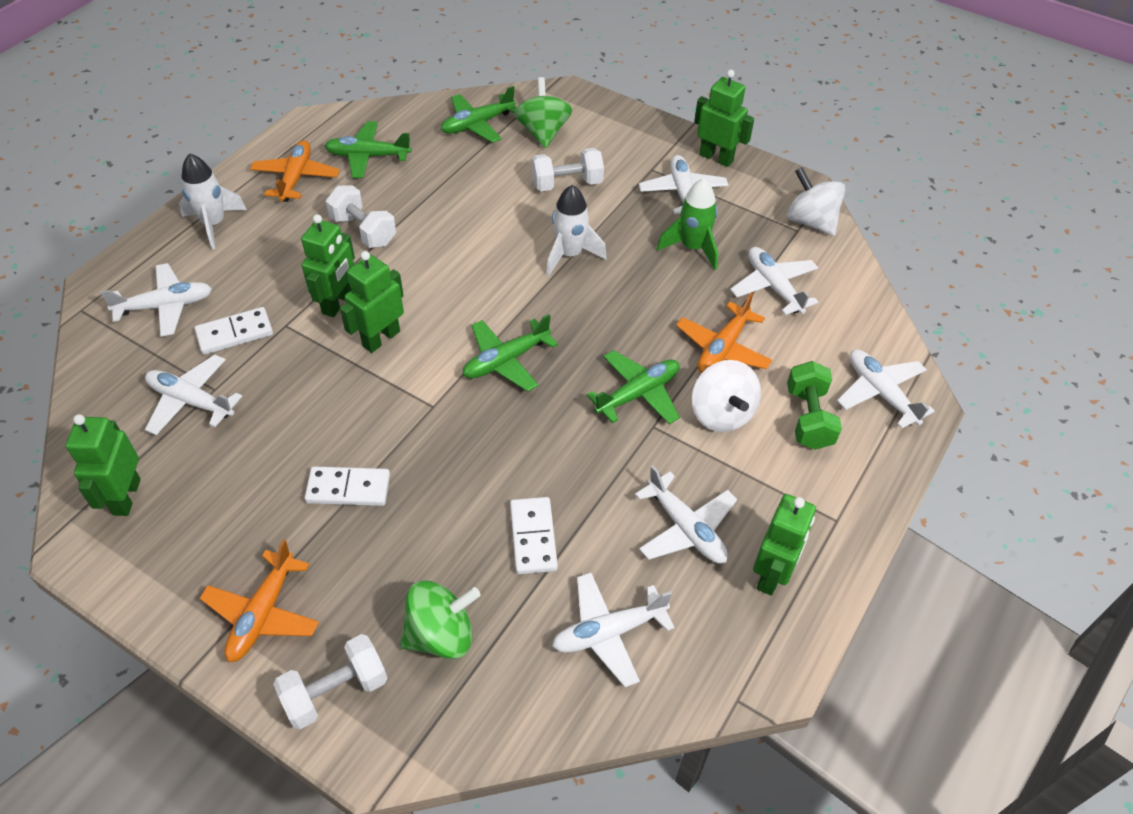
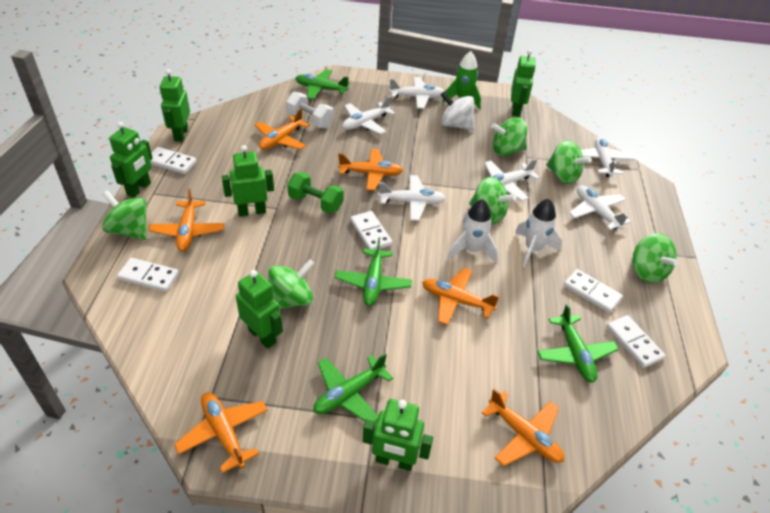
green robot: [66,414,141,516] [301,214,355,317] [340,251,404,353] [694,70,754,167] [753,494,816,596] = 5 -> [109,122,153,198] [160,69,190,142] [222,145,274,217] [236,270,283,349] [363,399,433,471] [511,50,536,117] = 6
green spinning top: [400,580,481,659] [514,77,572,149] = 2 -> [102,190,147,240] [269,259,314,309] [469,177,516,224] [491,117,527,156] [546,140,592,184] [633,233,679,283] = 6
orange plane: [200,539,319,662] [250,140,340,202] [676,292,772,373] = 3 -> [149,188,224,251] [174,392,268,473] [255,108,310,150] [338,149,403,191] [422,268,500,325] [482,389,564,466] = 6
white domino: [195,307,273,355] [305,466,390,506] [510,497,558,574] = 3 -> [117,258,179,292] [150,147,197,174] [350,211,392,250] [564,269,623,313] [606,315,665,368] = 5
white dumbbell: [273,634,387,729] [326,185,396,248] [531,148,604,191] = 3 -> [286,92,334,128] = 1
white plane: [100,263,212,337] [145,355,242,435] [552,573,675,687] [635,465,737,564] [639,155,728,214] [730,247,818,315] [837,349,935,429] = 7 -> [343,96,395,134] [378,175,446,221] [389,77,444,109] [485,158,540,201] [569,185,631,230] [581,136,635,177] = 6
white spinning top: [692,360,761,432] [787,167,845,236] = 2 -> [441,91,474,131] = 1

